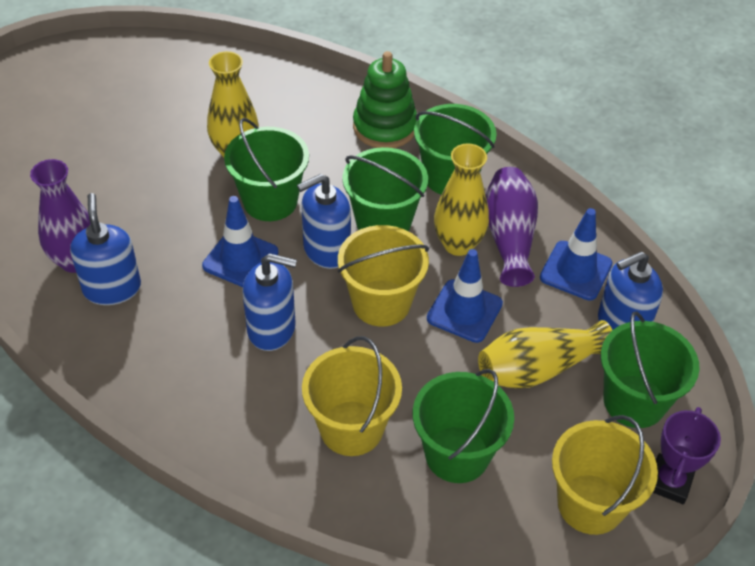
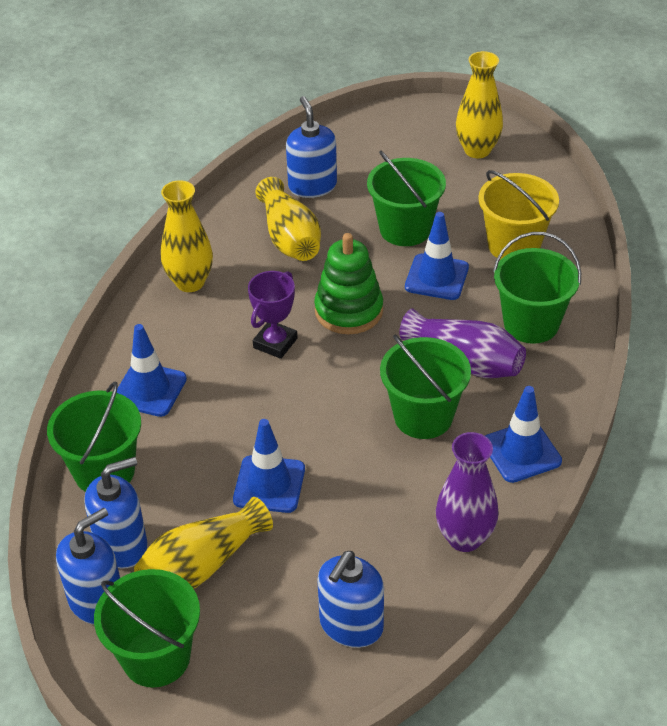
blue traffic cone: [202,196,278,287] [427,249,503,343] [540,208,613,301] = 3 -> [117,324,187,417] [233,419,305,513] [405,212,469,300] [485,386,562,483] = 4
yellow bucket: [302,336,402,456] [338,225,429,327] [552,415,658,535] = 3 -> [478,170,559,260] = 1
yellow vase: [207,51,259,158] [434,144,489,256] [478,320,612,389] = 3 -> [134,497,273,589] [161,180,213,292] [255,177,321,261] [456,51,503,158] = 4

